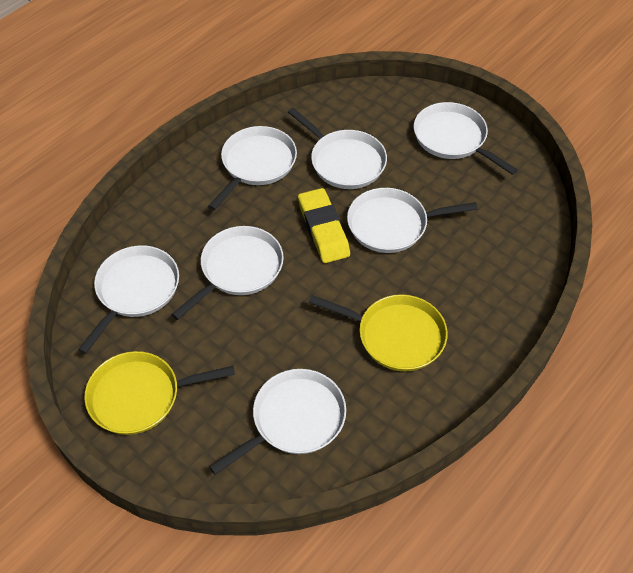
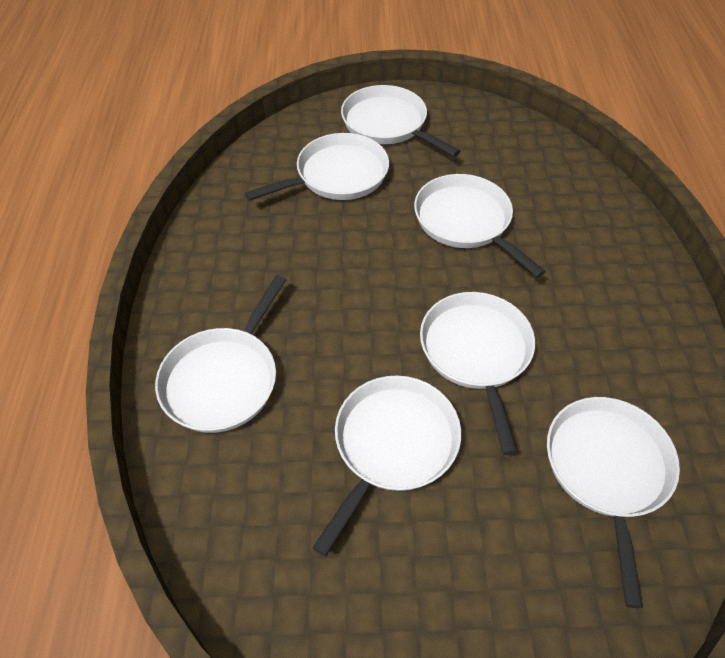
yellow eraser: [298,188,350,263] = 1 -> none = 0
yellow pan: [84,351,235,435] [309,294,448,372] = 2 -> none = 0

